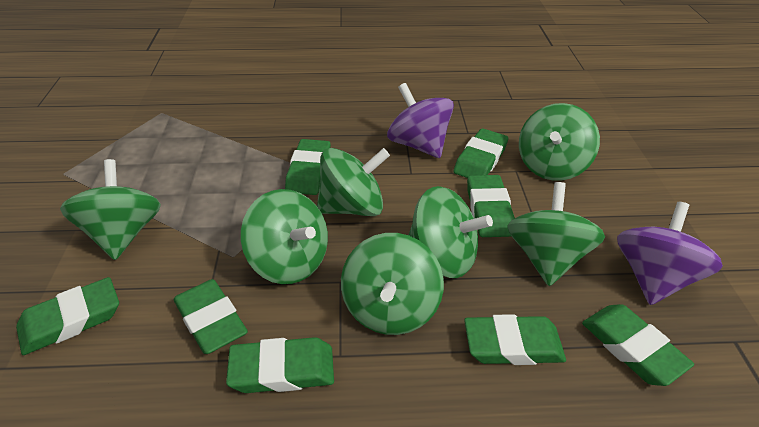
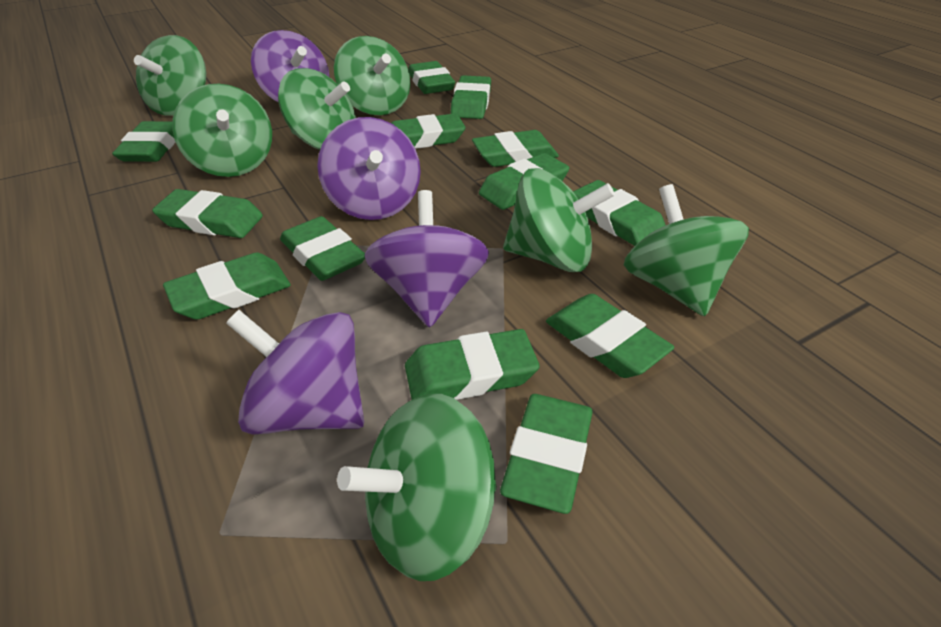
green eraser: [16,277,119,355] [174,279,248,354] [226,337,334,393] [285,139,331,195] [453,128,508,178] [464,314,566,365] [467,175,515,237] [582,304,694,386] = 8 -> [112,121,176,162] [152,189,263,238] [163,252,291,320] [280,216,365,281] [392,113,465,149] [405,329,540,400] [408,61,455,94] [451,75,491,119] [472,130,559,167] [479,153,569,210] [500,394,593,514] [546,294,674,378] [573,180,666,246] = 13
purple spinning top: [387,83,454,158] [617,202,723,305] = 2 -> [226,310,364,434] [251,30,329,102] [317,117,421,220] [365,190,489,327] = 4

